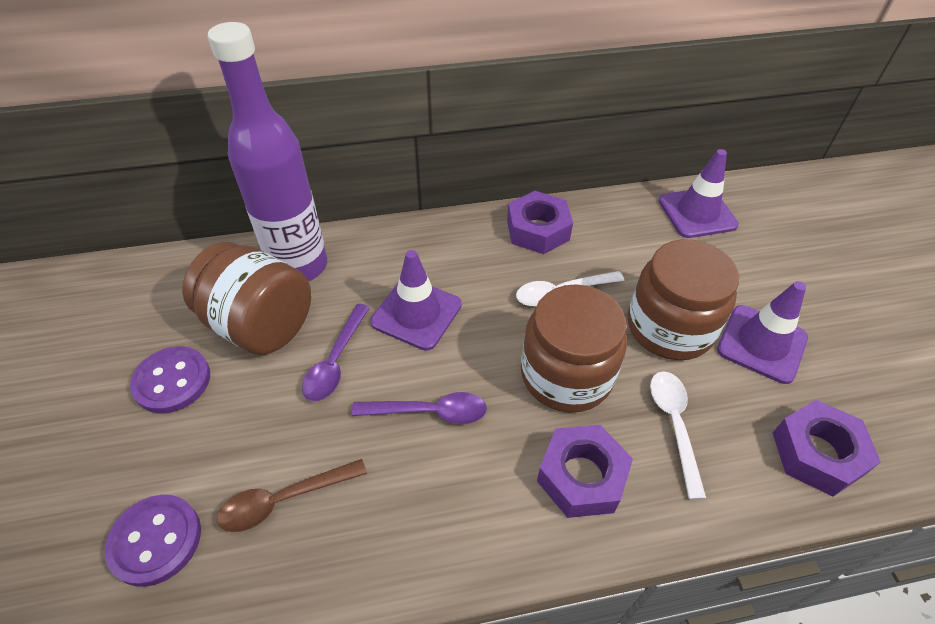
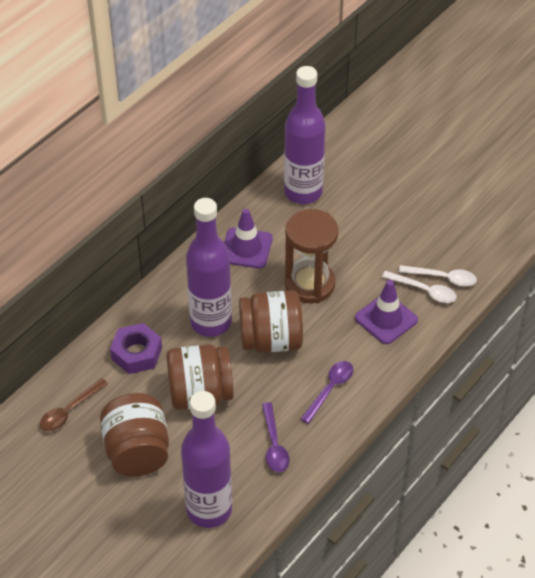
brown hourglass: none = 0 -> [285,209,338,303] = 1
purple bottle: [208,22,327,281] = 1 -> [181,391,232,528] [186,198,232,337] [284,66,326,204] = 3
purple button: [105,495,201,587] [130,346,210,413] = 2 -> none = 0
purple nut: [507,191,573,254] [537,425,633,518] [773,400,881,496] = 3 -> [110,323,162,374] = 1
purple traffic cone: [371,250,462,351] [659,149,739,238] [717,281,808,384] = 3 -> [224,209,273,268] [355,280,418,344] = 2

